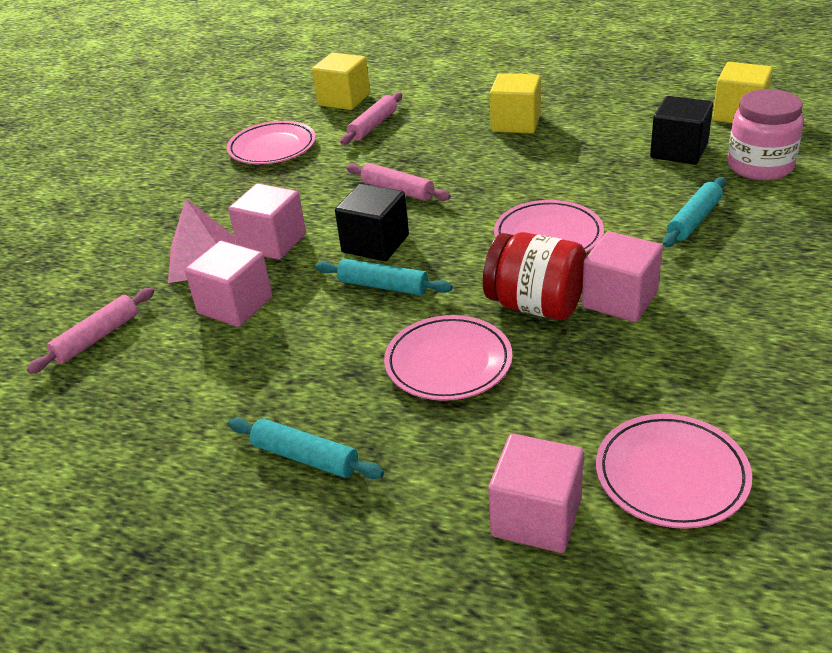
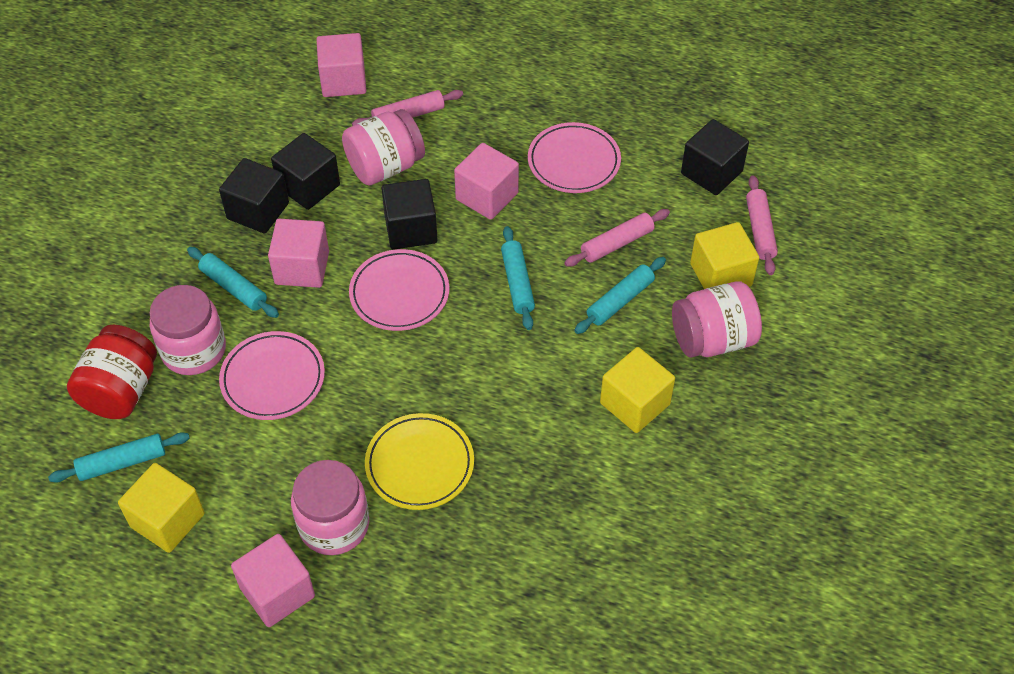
black cube: [335,184,409,261] [650,96,713,165] = 2 -> [219,158,289,234] [271,133,340,210] [381,179,438,249] [681,119,749,195] = 4
pink jar: [727,89,804,180] = 1 -> [150,285,226,375] [291,460,369,555] [342,109,425,185] [672,281,762,358] = 4
pink plate: [227,121,316,164] [384,315,512,401] [494,200,604,253] [596,414,752,529] = 4 -> [219,331,325,420] [349,249,449,331] [528,122,621,193] = 3
pink pyramid: [168,199,235,283] = 1 -> none = 0
turquoise rolling pin: [228,418,384,479] [315,259,452,295] [663,177,726,247] = 3 -> [48,432,190,483] [187,247,279,318] [501,226,535,330] [574,257,666,334] = 4
yellow plate: none = 0 -> [365,413,474,510] = 1

